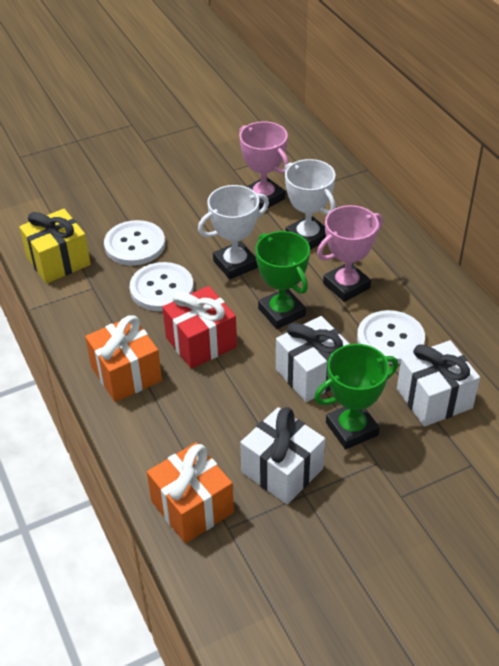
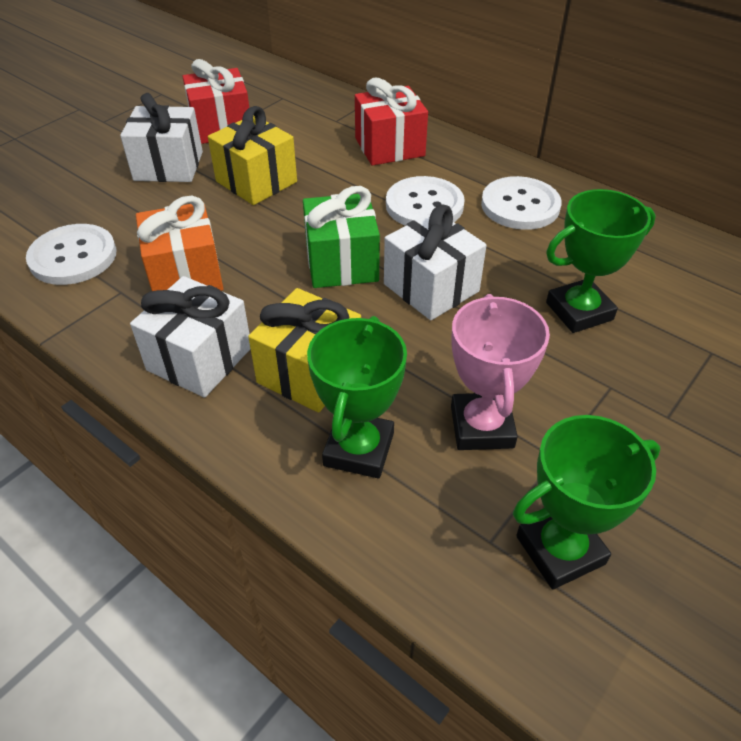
green gift: none = 0 -> [303,186,380,288] = 1
green trophy: [255,231,310,329] [314,344,398,449] = 2 -> [307,316,407,478] [513,415,660,590] [546,189,656,333] = 3
orange gift: [85,315,162,402] [147,442,234,543] = 2 -> [136,196,224,291] = 1
pink trophy: [239,121,289,210] [317,205,383,302] = 2 -> [451,294,550,450] = 1
red gift: [163,286,237,369] = 1 -> [183,59,249,144] [355,78,428,166] = 2
white trophy: [198,185,269,279] [284,159,336,250] = 2 -> none = 0
yellow gift: [19,209,91,283] = 1 -> [208,106,297,205] [248,288,361,412] = 2

